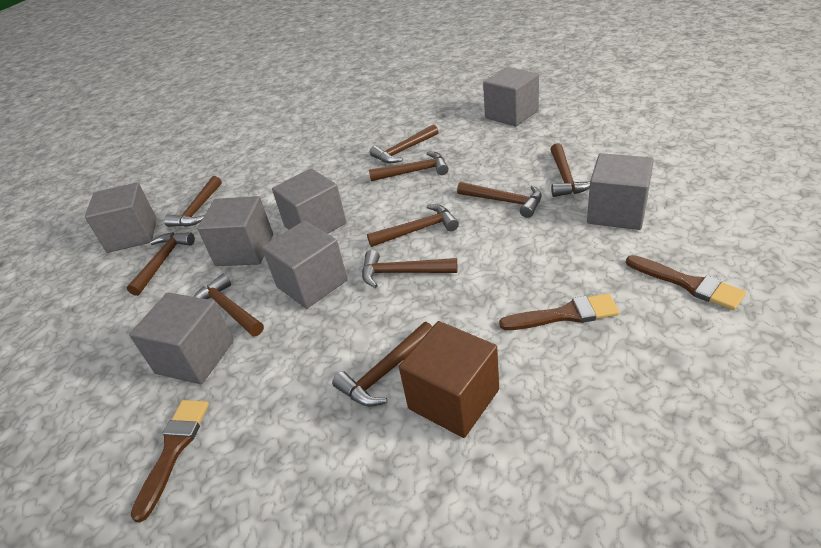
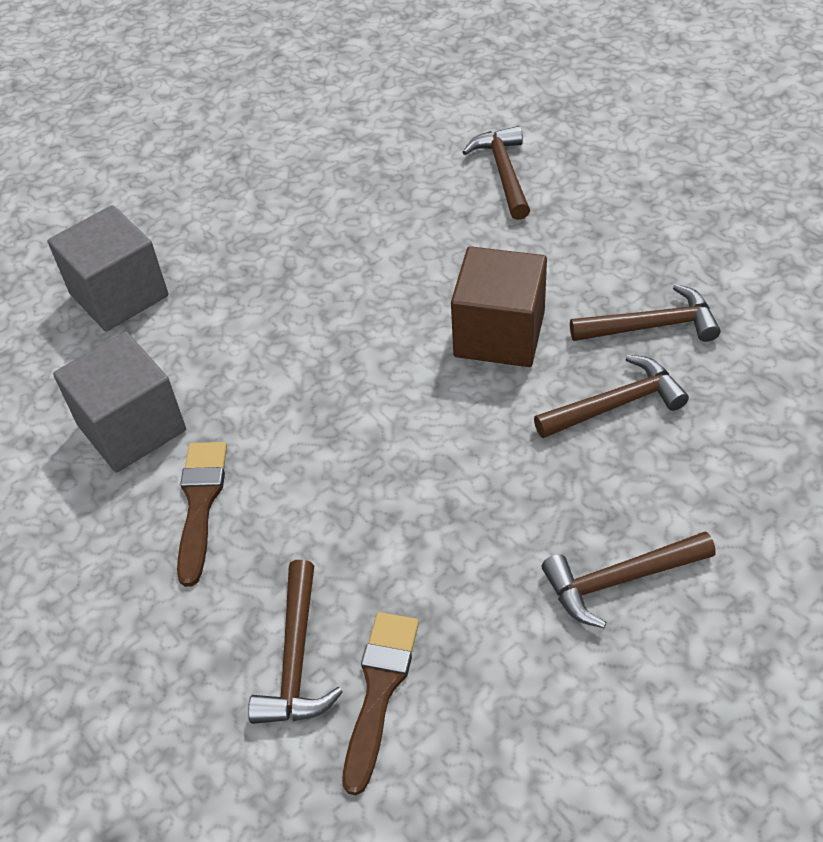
brown brush: [131,400,209,522] [499,294,619,330] [626,255,746,310] = 3 -> [177,442,227,587] [343,612,419,795] = 2
brown hammer: [126,232,195,296] [164,176,222,227] [193,274,264,336] [332,322,433,406] [362,250,458,288] [367,204,459,247] [369,152,449,181] [370,124,438,163] [457,182,542,218] [550,143,590,197] = 10 -> [248,560,343,724] [463,126,530,220] [534,355,689,438] [542,531,716,628] [570,284,721,342] = 5
grey cube: [85,182,157,253] [129,293,234,384] [197,196,273,266] [262,221,348,309] [272,168,346,234] [483,67,539,126] [587,153,654,230] = 7 -> [48,205,169,332] [53,332,186,473] = 2

